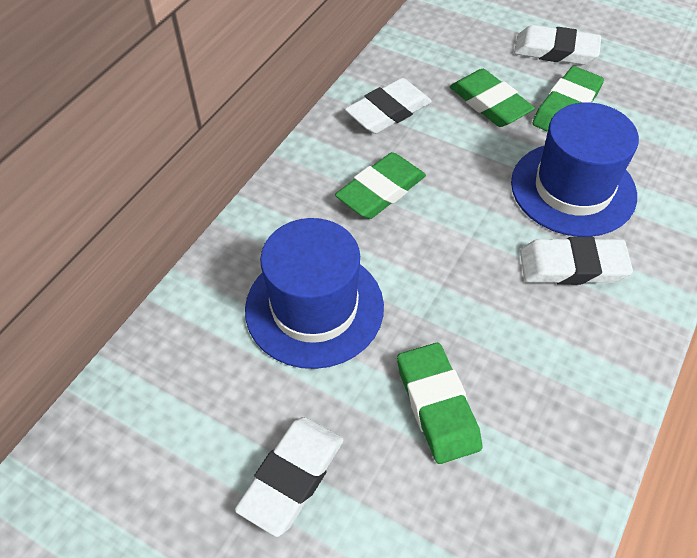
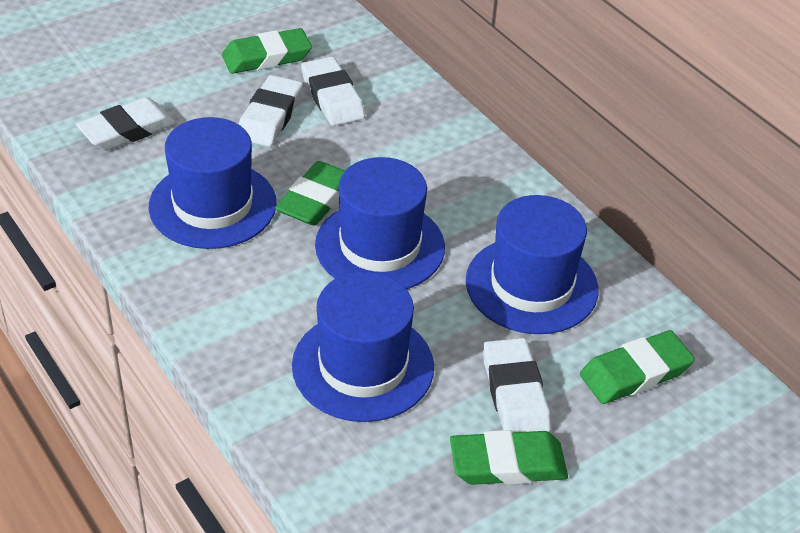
blue hat: [245,218,384,369] [511,102,639,237] = 2 -> [149,117,276,249] [292,271,434,422] [315,157,445,289] [466,195,598,334] = 4

